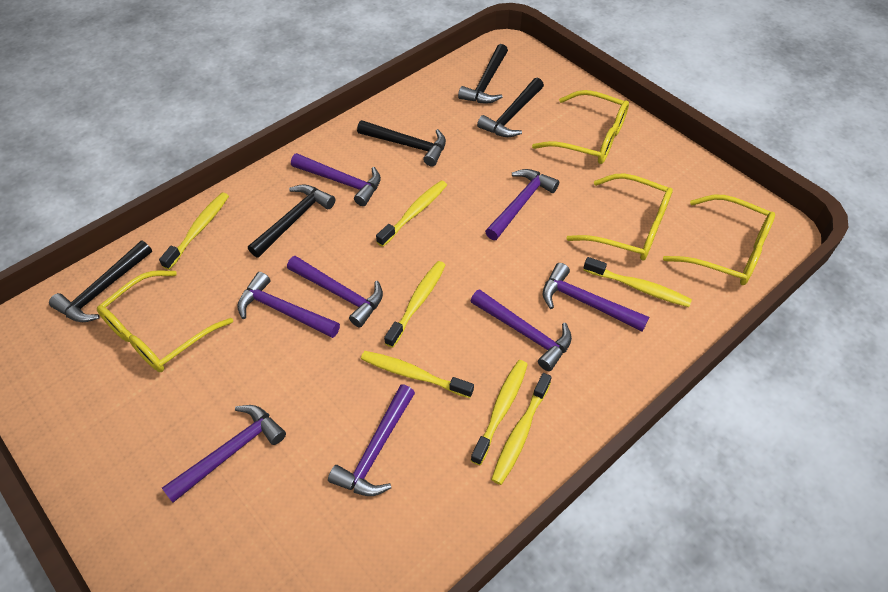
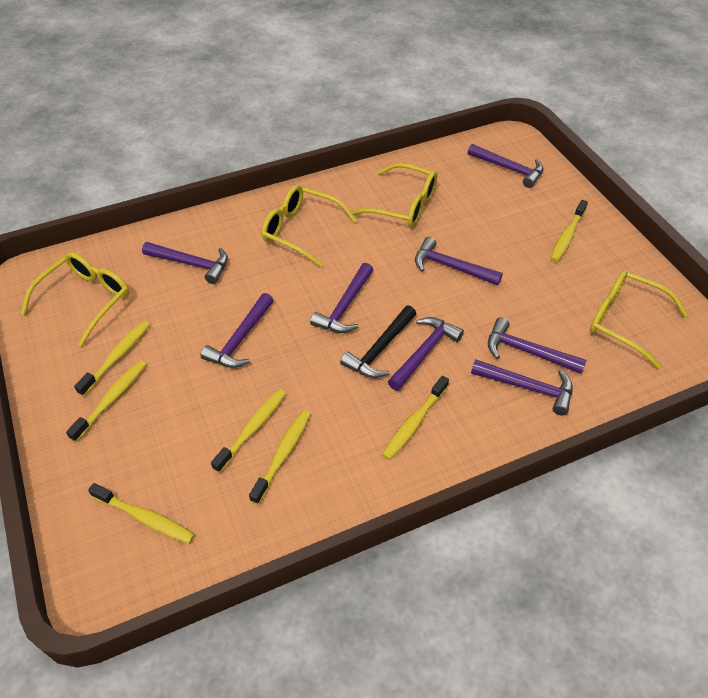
black hammer: [49,241,152,322] [248,184,335,258] [357,120,446,167] [458,44,508,104] [477,78,544,137] = 5 -> [340,305,416,378] = 1

